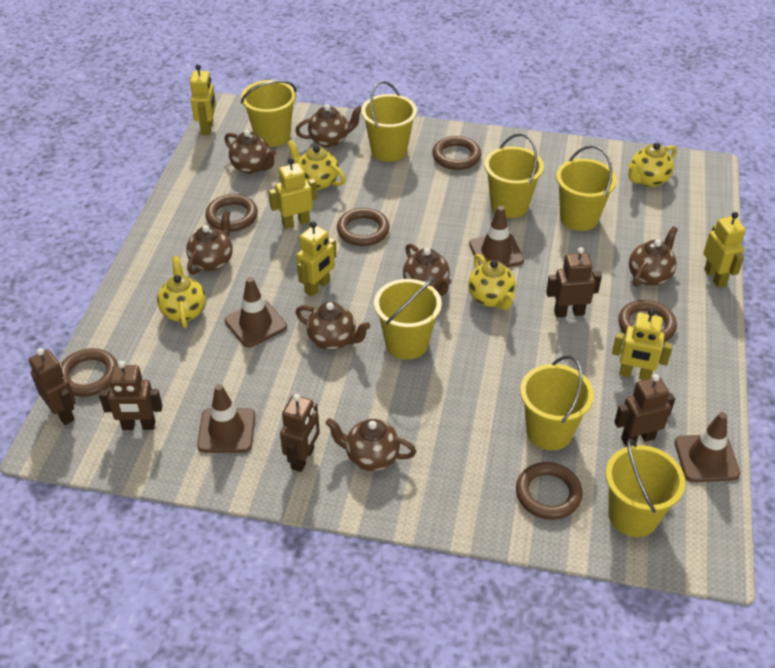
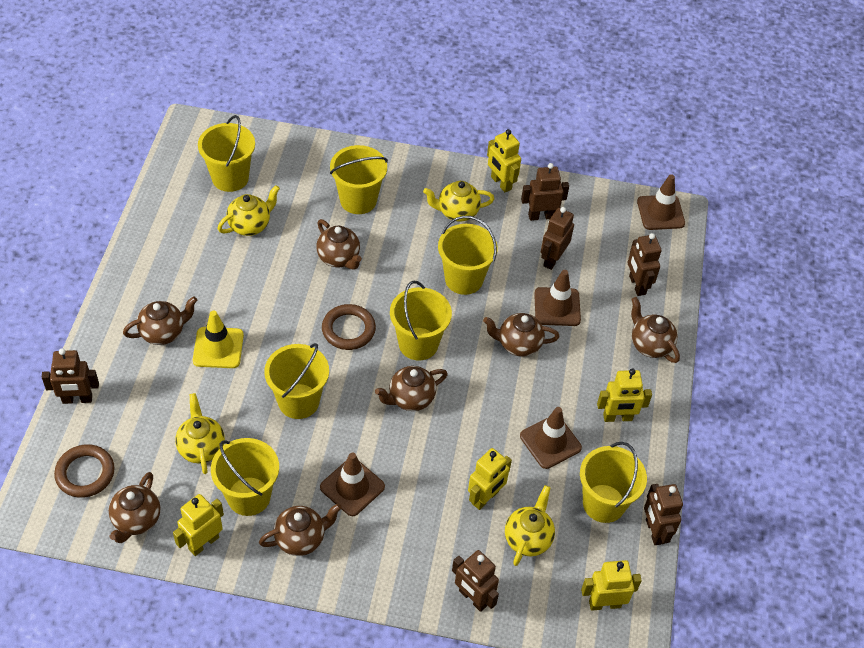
brown ring: [61,348,118,397] [205,194,258,232] [337,208,390,246] [432,136,481,170] [516,462,583,520] [618,300,677,342] = 6 -> [54,444,115,498] [322,304,376,350] = 2
brown robot: [29,348,76,425] [99,361,162,430] [280,394,320,472] [546,247,602,318] [614,374,675,447] = 5 -> [42,348,99,404] [452,550,499,612] [521,163,569,221] [541,207,574,270] [627,233,661,296] [644,484,683,545] = 6
yellow traffic cone: none = 0 -> [193,311,244,368] = 1

